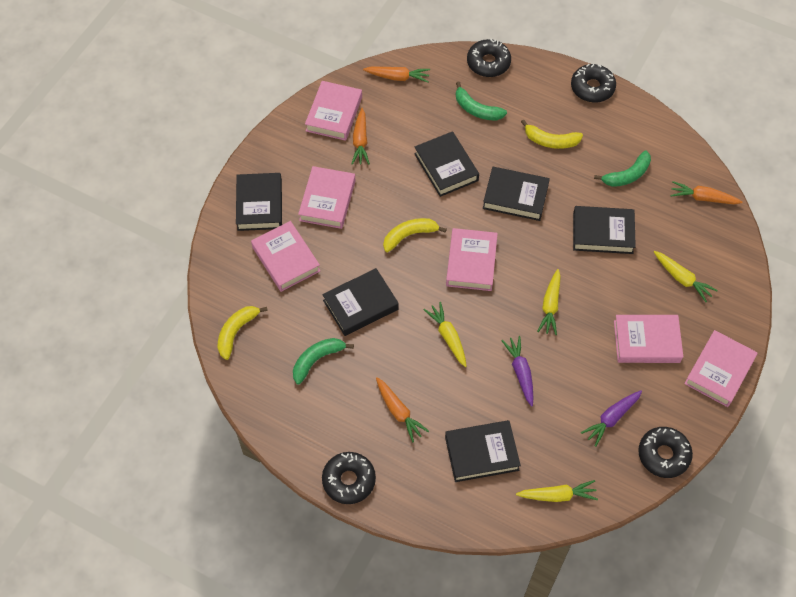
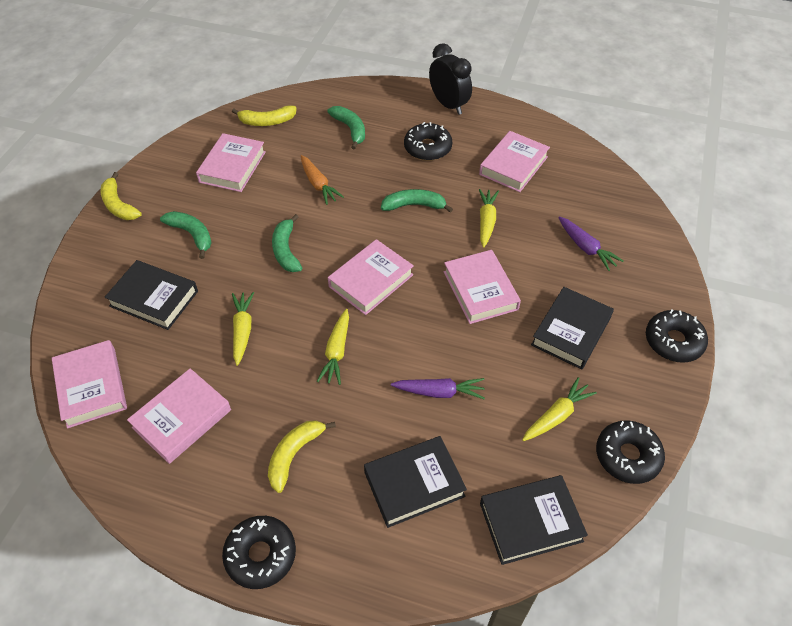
black book: [236,173,282,231] [322,268,399,336] [414,131,479,197] [445,420,521,482] [483,167,550,221] [573,206,636,254] = 6 -> [105,260,198,330] [364,436,467,528] [480,475,588,565] [531,287,614,370] = 4
black clock: none = 0 -> [429,43,472,115] = 1
green banana: [293,338,354,384] [456,81,507,121] [594,150,651,187] = 3 -> [160,211,212,259] [272,214,302,272] [327,106,365,150] [381,189,453,213] = 4
orange carrot: [351,108,370,165] [363,67,430,83] [376,377,429,442] [670,181,742,204] = 4 -> [301,155,344,205] = 1

